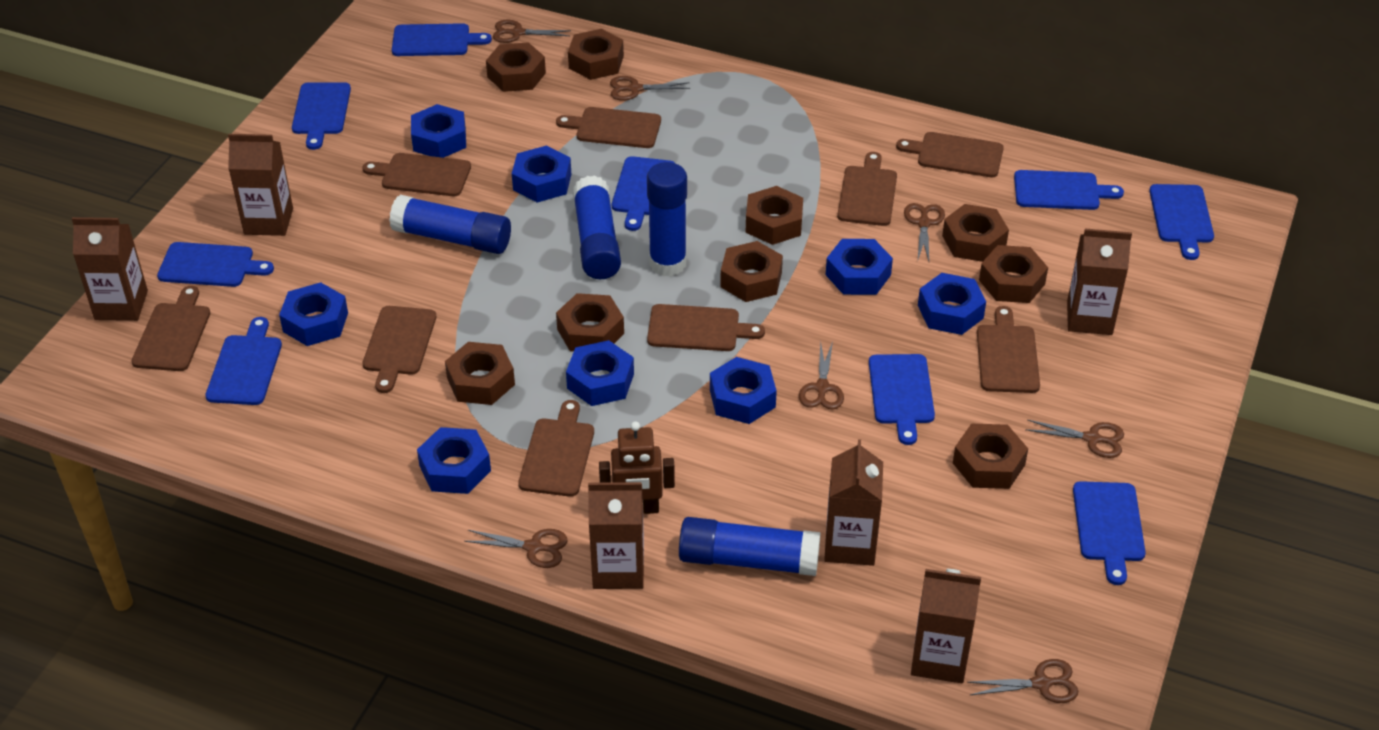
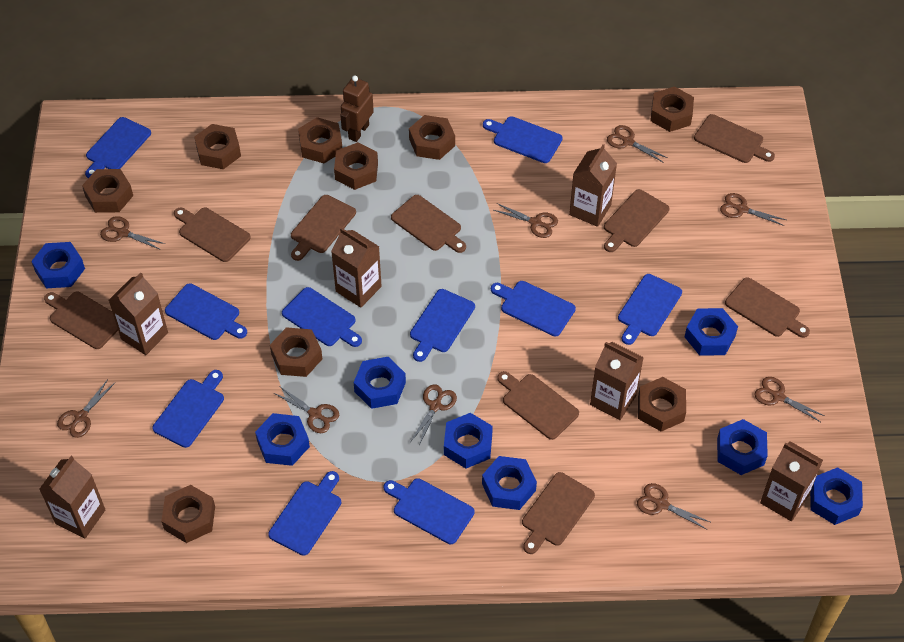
blue cutting board: [157,242,274,287] [205,317,282,405] [292,82,351,150] [392,23,492,56] [612,156,675,231] [869,354,935,445] [1014,170,1124,210] [1073,481,1146,585] [1149,184,1214,260] = 9 -> [85,117,151,178] [152,370,224,448] [165,283,247,340] [268,471,341,556] [282,287,362,347] [384,478,475,544] [410,289,475,362] [483,116,563,163] [491,281,576,337] [618,274,682,345] = 10
blue glue stick: [389,195,511,254] [573,175,621,279] [647,162,687,276] [679,517,821,576] = 4 -> none = 0
brown scissors: [464,529,568,568] [493,20,571,43] [610,76,690,101] [799,342,844,410] [904,203,945,261] [967,659,1078,703] [1025,420,1124,458] = 7 -> [57,379,115,438] [100,216,165,250] [274,387,339,433] [411,384,457,445] [494,203,558,238] [607,125,668,163] [637,483,710,530] [720,193,786,226] [754,377,825,422] = 9

